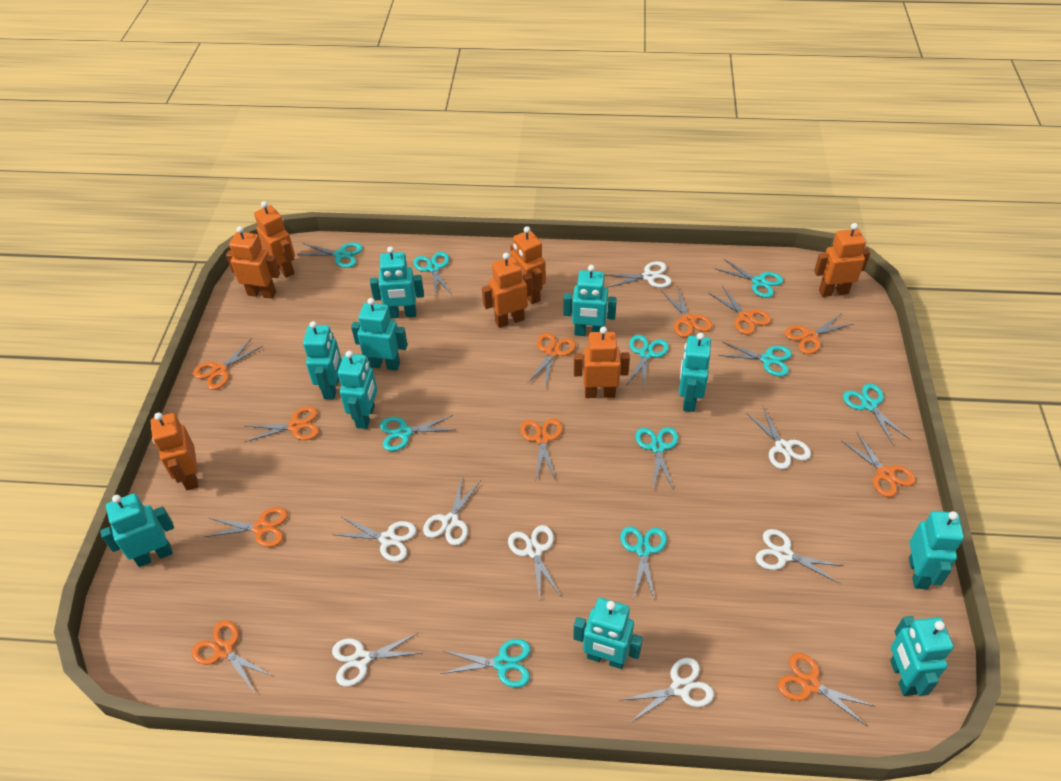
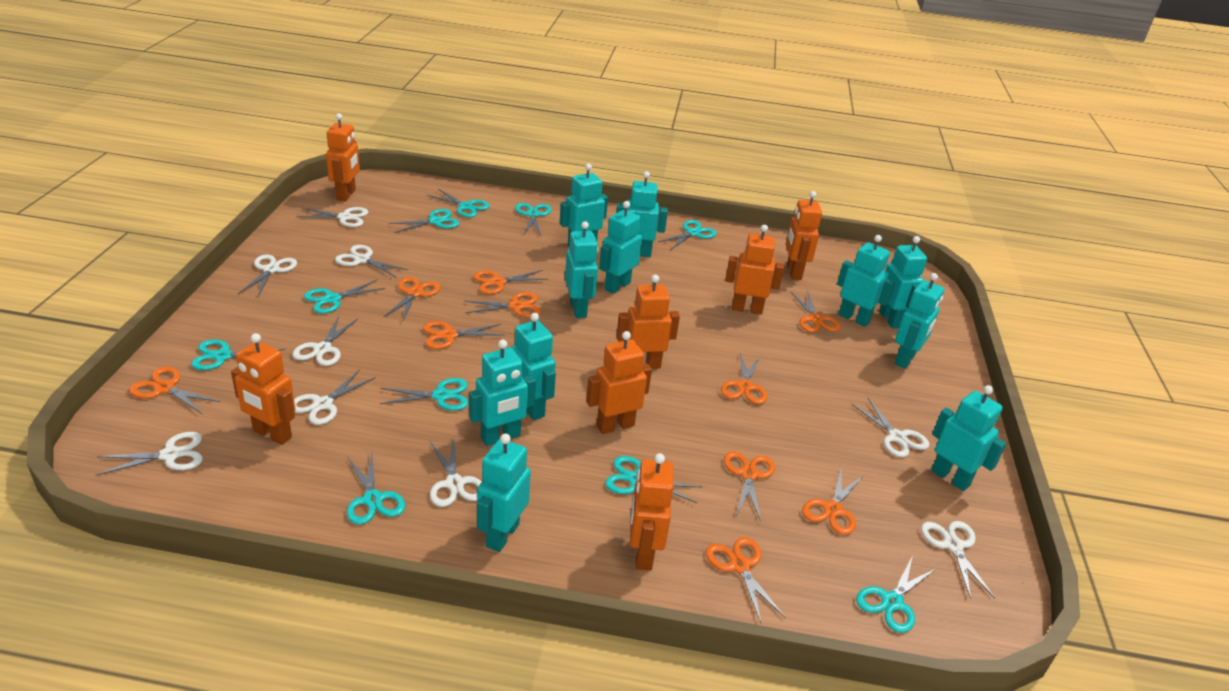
orange scissors: [192,620,274,693] [193,338,263,390] [205,507,288,547] [245,407,319,442] [520,419,563,480] [528,333,576,389] [662,286,712,337] [709,286,771,335] [778,653,874,726] [785,314,853,354] [841,433,916,497] = 11 -> [129,367,221,414] [383,277,440,321] [423,321,505,349] [465,292,541,318] [473,270,549,294] [706,537,786,623] [721,352,767,404] [724,451,775,521] [790,291,841,332] [802,469,864,535] = 10
turquoise robot: [100,493,174,567] [303,321,342,399] [338,351,377,429] [351,298,408,371] [370,246,424,318] [564,265,617,336] [573,598,643,669] [679,333,711,412] [890,616,954,696] [909,511,964,589] = 10 -> [469,340,536,446] [477,434,531,552] [511,313,556,420] [559,164,608,247] [565,221,598,318] [599,201,642,294] [616,171,668,257] [837,235,895,327] [879,236,928,328] [894,273,944,369] [931,385,1007,491] = 11
white scissors: [332,633,421,687] [334,517,416,562] [423,475,480,546] [508,525,561,600] [605,261,672,288] [621,658,714,722] [746,407,811,469] [755,529,844,583] = 8 -> [95,432,203,476] [238,254,297,297] [292,316,358,366] [294,369,376,425] [297,207,368,227] [335,245,408,278] [430,437,482,507] [851,398,929,457] [921,521,995,599] = 9

